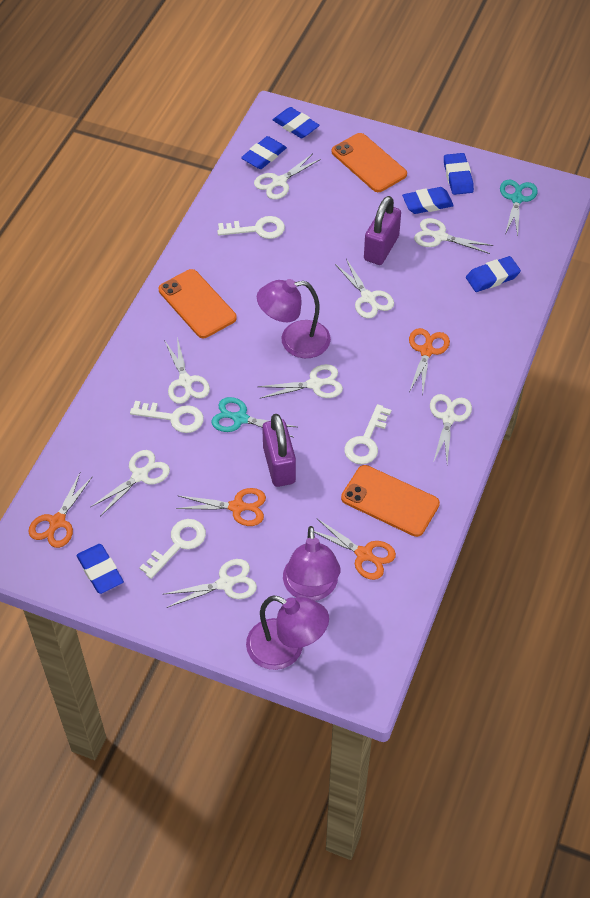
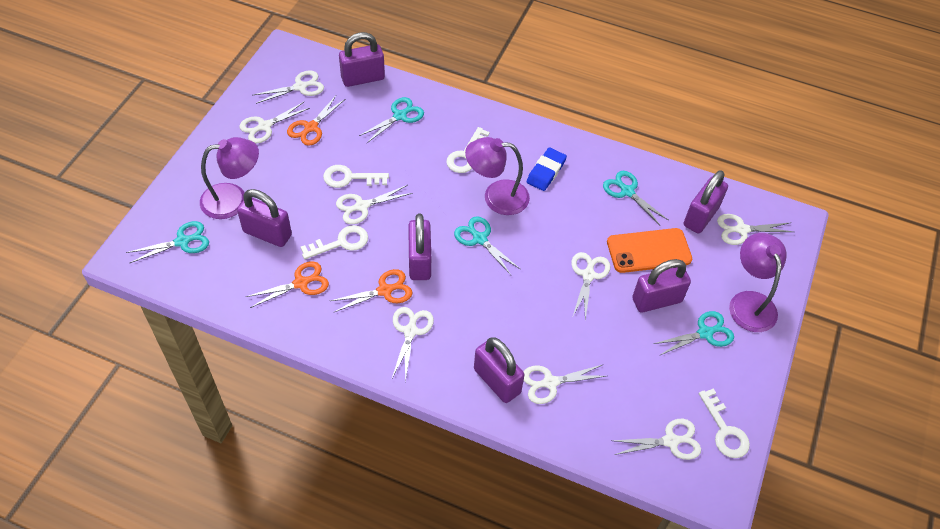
blue eraser: [76,544,124,594] [241,136,287,169] [273,107,320,138] [402,187,454,214] [444,153,474,195] [466,256,521,292] = 6 -> [527,148,567,191] = 1
orange phone: [159,269,237,338] [332,133,407,192] [341,465,440,537] = 3 -> [607,228,692,273] = 1
orange scissors: [29,473,93,548] [176,488,266,526] [314,518,396,580] [409,328,450,394] = 4 -> [246,261,329,308] [287,96,345,146] [330,269,412,312] = 3
purple padlock: [262,414,296,487] [364,196,401,265] = 2 -> [237,189,292,247] [339,32,385,87] [408,214,431,280] [474,337,524,403] [632,259,691,312] [684,170,728,233] = 6
turquoise scissors: [211,397,297,438] [500,179,538,236] = 2 -> [126,221,209,263] [359,97,424,143] [454,216,520,275] [603,171,669,226] [653,311,734,356] = 5

